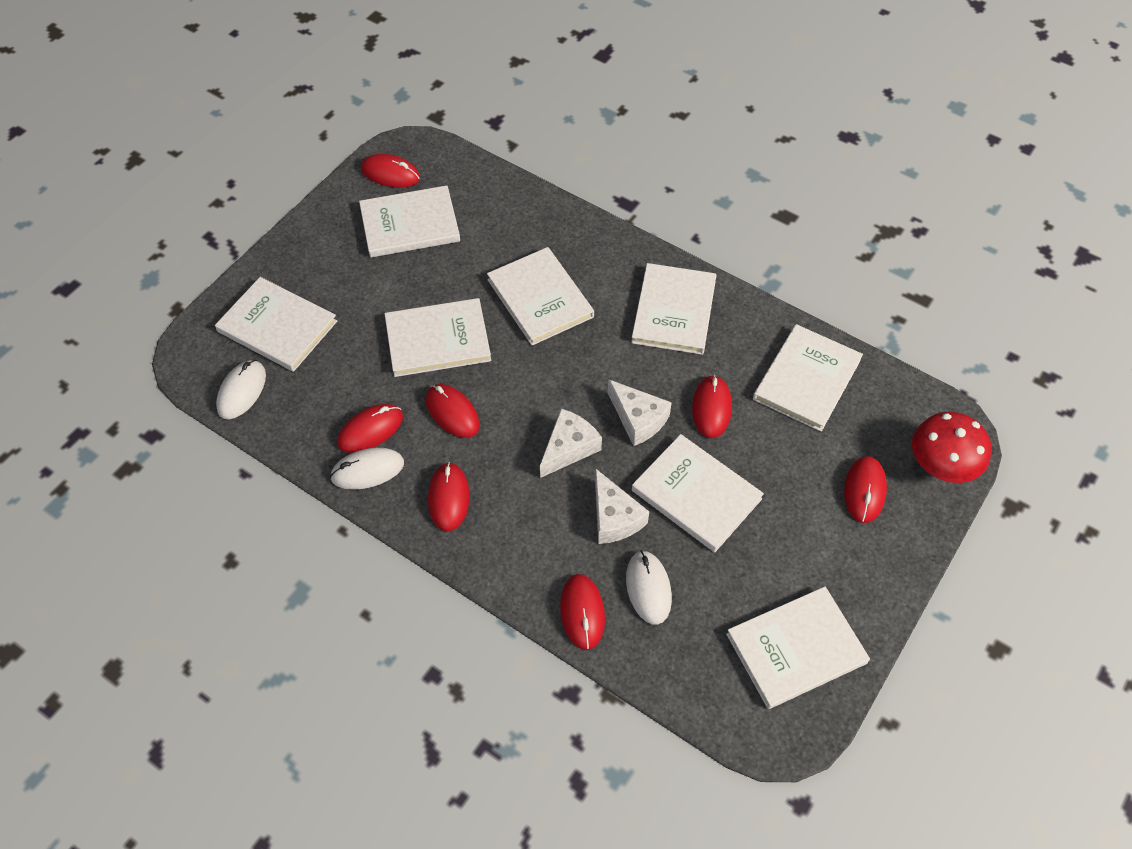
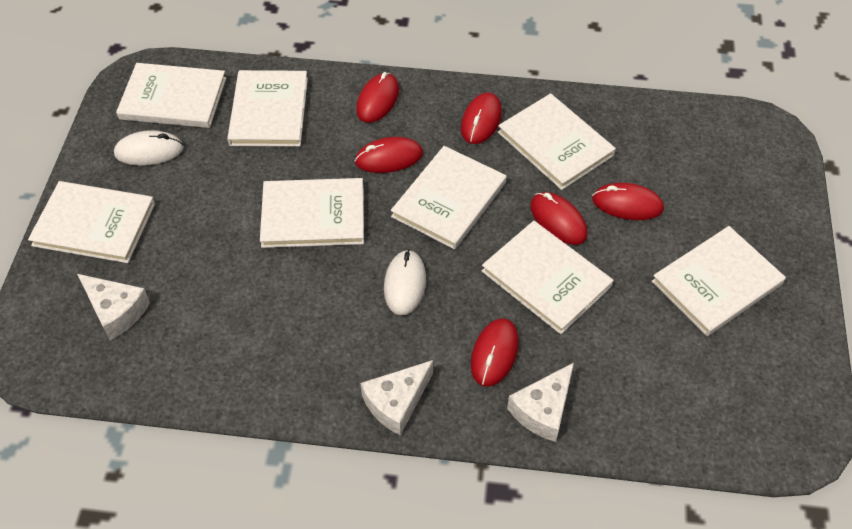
red mouse: [337,404,403,453] [361,154,420,188] [426,384,480,438] [428,462,470,531] [560,574,605,650] [692,375,732,438] [844,456,887,523] = 7 -> [355,137,423,173] [356,72,399,123] [461,93,502,144] [471,318,519,387] [530,192,588,245] [592,183,664,220] = 6
red mushroom: [912,412,991,483] = 1 -> none = 0
white mouse: [216,360,266,419] [330,447,404,490] [626,550,672,625] = 3 -> [114,130,184,166] [384,249,426,315] = 2

